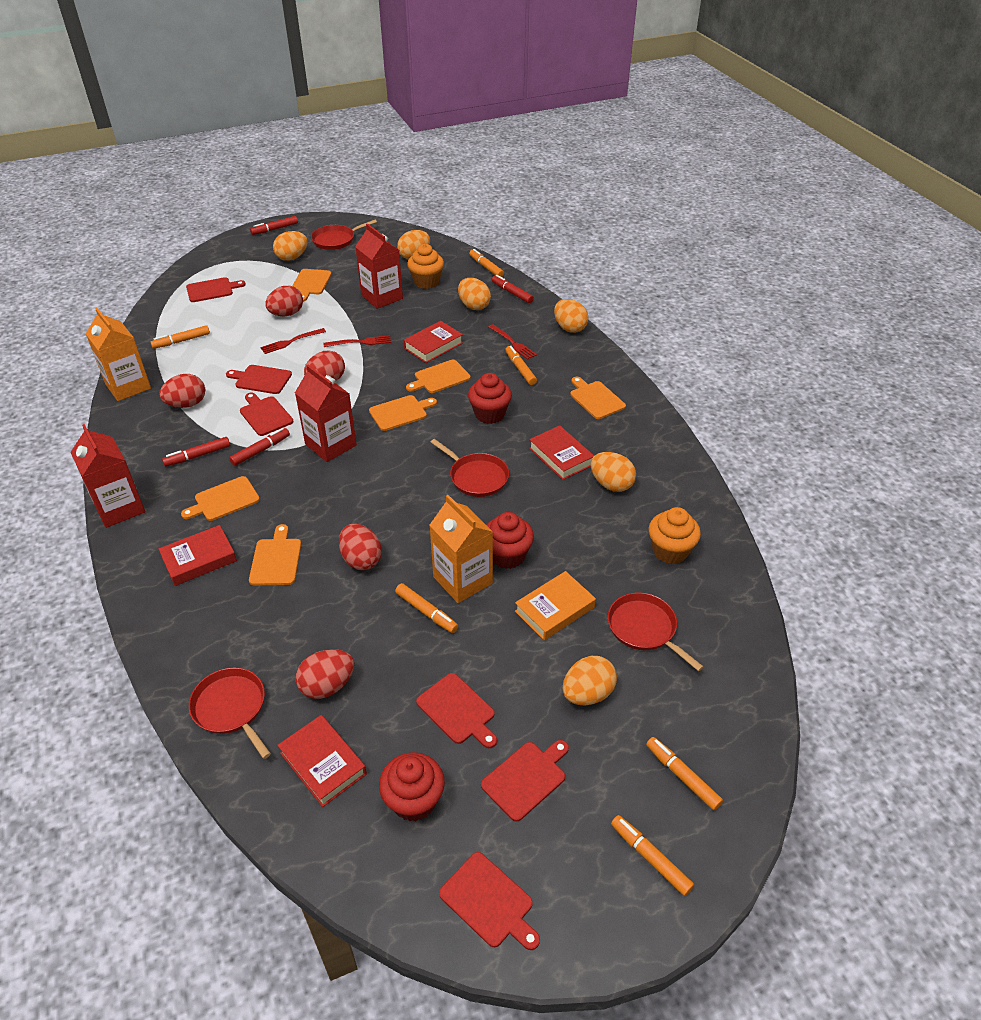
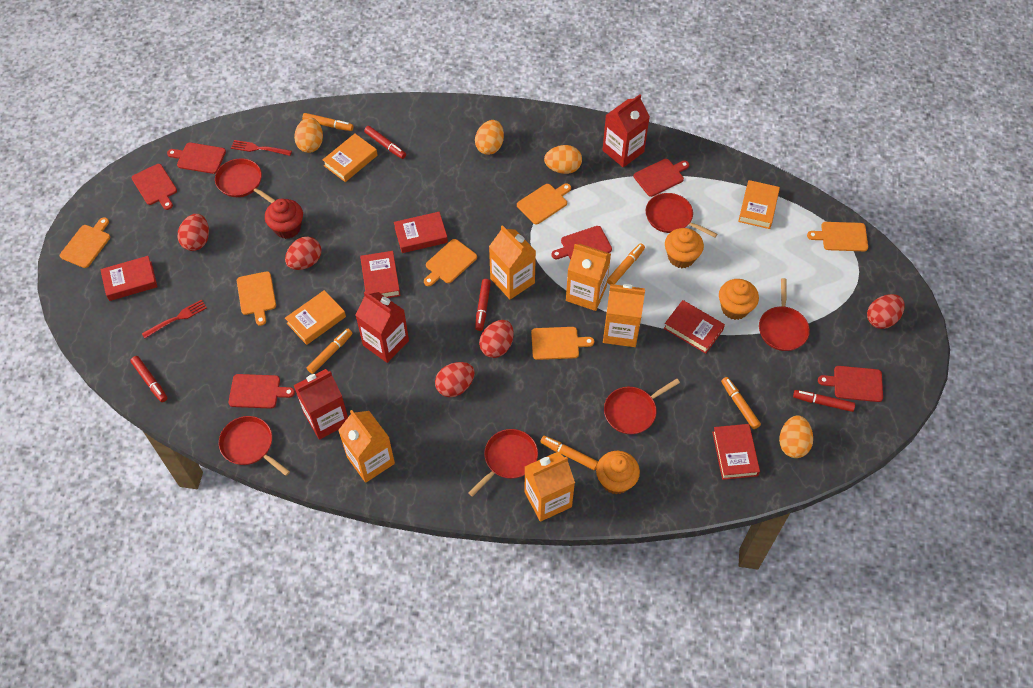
orange book: [515,571,596,640] = 1 -> [285,290,346,345] [322,134,377,182] [738,180,780,229] = 3
orange carton: [86,308,151,401] [429,495,493,603] = 2 -> [338,410,395,483] [489,225,536,299] [524,452,575,522] [566,244,611,311] [603,284,645,347] = 5
orange cupcake: [407,244,444,289] [649,507,701,564] = 2 -> [596,451,640,495] [665,228,704,268] [719,279,759,320] = 3
orange egg: [273,231,308,261] [397,230,430,259] [458,278,491,310] [554,299,588,333] [563,656,617,705] [591,452,636,492] = 6 -> [294,117,323,153] [475,120,504,155] [544,145,582,174] [779,415,813,458] = 4
orange marker: [150,325,210,349] [395,583,458,633] [469,249,504,277] [505,346,537,385] [611,815,694,896] [646,737,723,810] = 6 -> [302,113,353,131] [307,328,353,374] [540,436,598,470] [607,243,645,285] [721,377,761,429] = 5
red book: [159,525,237,586] [277,715,367,807] [404,321,463,363] [529,425,594,480] = 4 -> [100,256,158,301] [360,251,400,298] [394,212,448,253] [664,300,725,354] [712,424,760,480] = 5
red cupcake: [379,752,445,821] [468,373,512,424] [487,512,534,569] = 3 -> [265,199,303,239] = 1
red fork: [260,328,326,354] [323,335,391,347] [488,324,537,360] = 3 -> [142,299,207,338] [231,140,292,156] = 2
red pan: [189,667,271,759] [311,220,377,250] [431,439,509,497] [608,592,704,671] = 4 -> [215,158,276,203] [219,416,290,476] [468,429,538,497] [604,379,680,434] [646,193,717,238] [759,278,810,351] = 6

